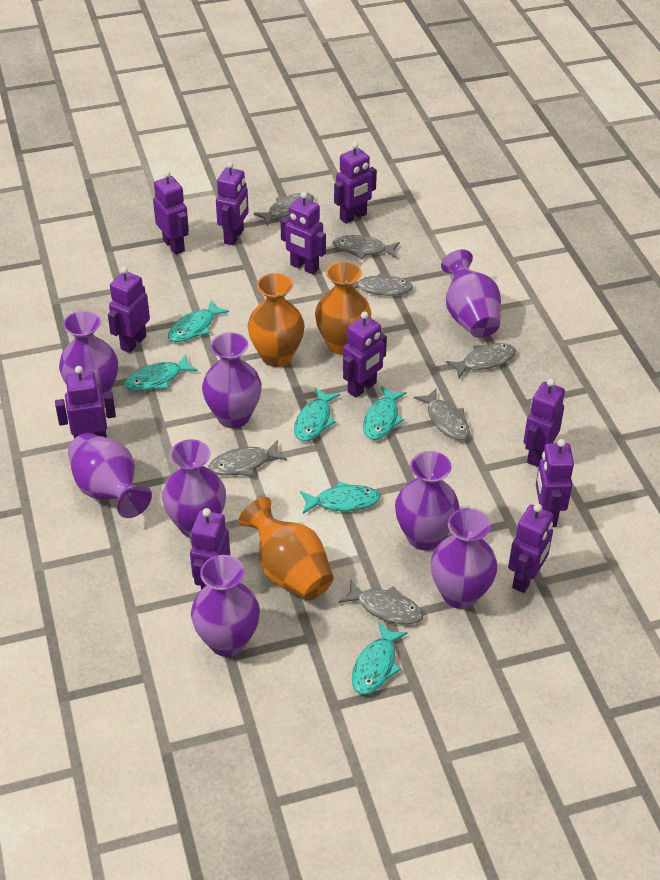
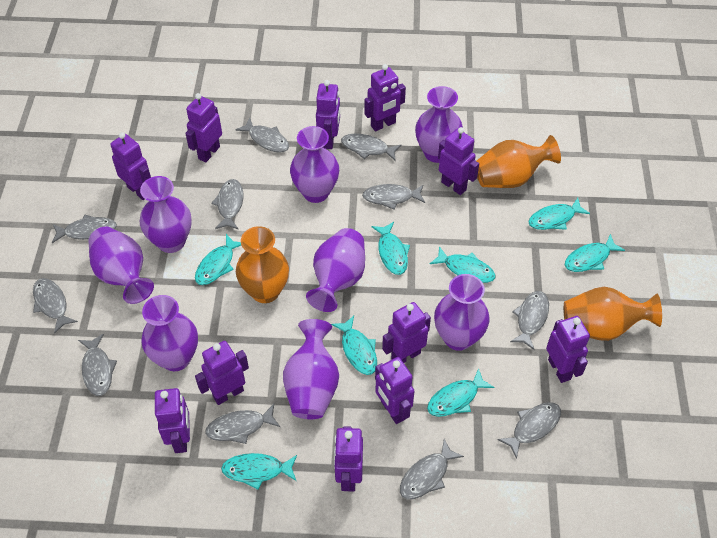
grey fish: [209,440,287,477] [254,193,314,226] [333,235,400,259] [338,580,424,625] [352,272,413,296] [414,388,470,441] [446,343,516,378] = 7 -> [33,278,78,334] [52,215,117,243] [78,334,117,396] [205,404,280,444] [211,179,243,230] [236,117,289,153] [341,134,402,161] [362,184,425,210] [400,439,464,499] [497,402,561,459] [510,291,549,350] = 11
turquoise fish: [125,354,198,391] [168,300,229,342] [294,388,340,442] [300,481,380,514] [352,622,408,695] [363,386,407,440] = 6 -> [195,234,242,285] [221,453,297,490] [331,316,377,375] [372,222,410,275] [427,368,494,417] [430,246,496,283] [528,198,590,230] [565,234,625,272] = 8

